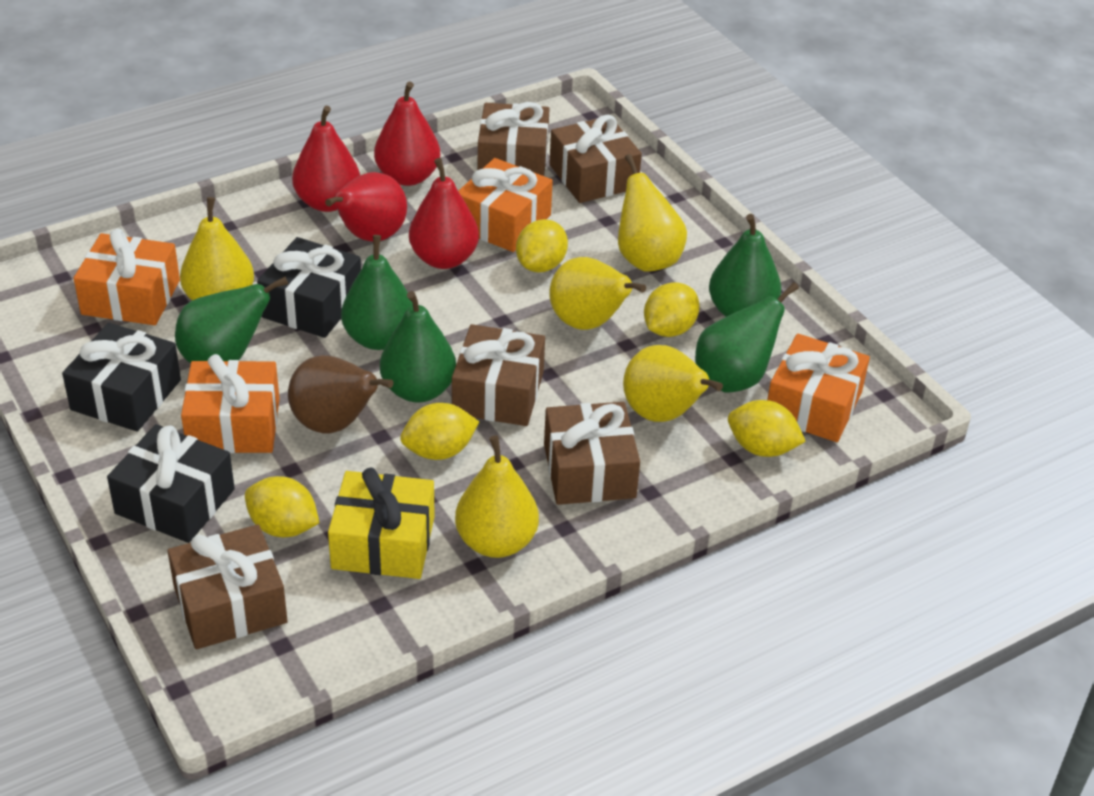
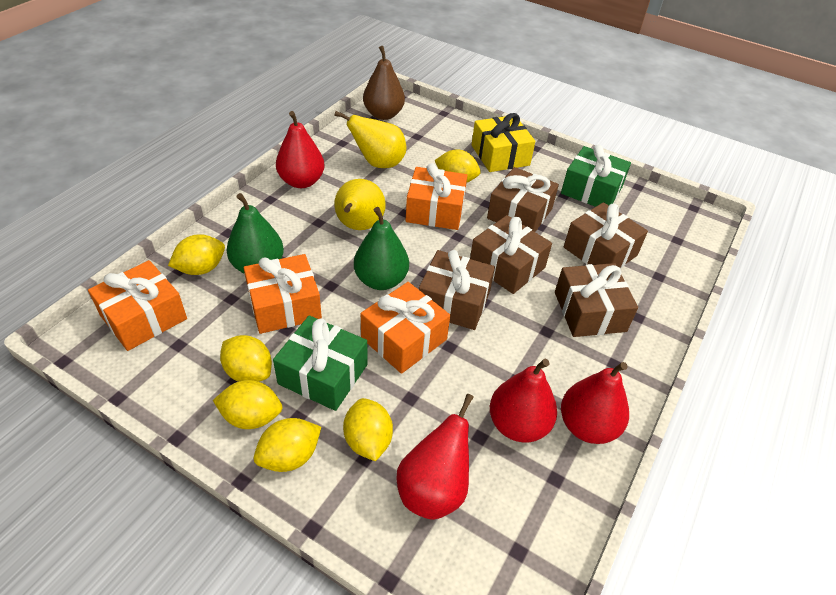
black gift: [62,323,181,432] [107,424,235,543] [257,237,361,338] = 3 -> none = 0
green gift: none = 0 -> [273,315,368,411] [561,145,631,207] = 2
green pear: [175,277,288,363] [341,235,413,350] [380,291,456,402] [695,282,799,392] [709,214,781,317] = 5 -> [227,193,284,274] [354,207,409,290] = 2
yellow lemon: [245,476,319,537] [400,403,479,460] [516,219,568,272] [644,282,700,337] [728,400,806,457] = 5 -> [168,234,225,275] [213,380,282,429] [220,335,272,382] [254,418,321,472] [343,398,393,461] [435,149,481,182] = 6
yellow pear: [180,197,254,300] [455,435,539,558] [549,257,646,330] [618,154,687,271] [623,345,723,422] = 5 -> [334,111,406,168] [334,179,386,230] = 2

